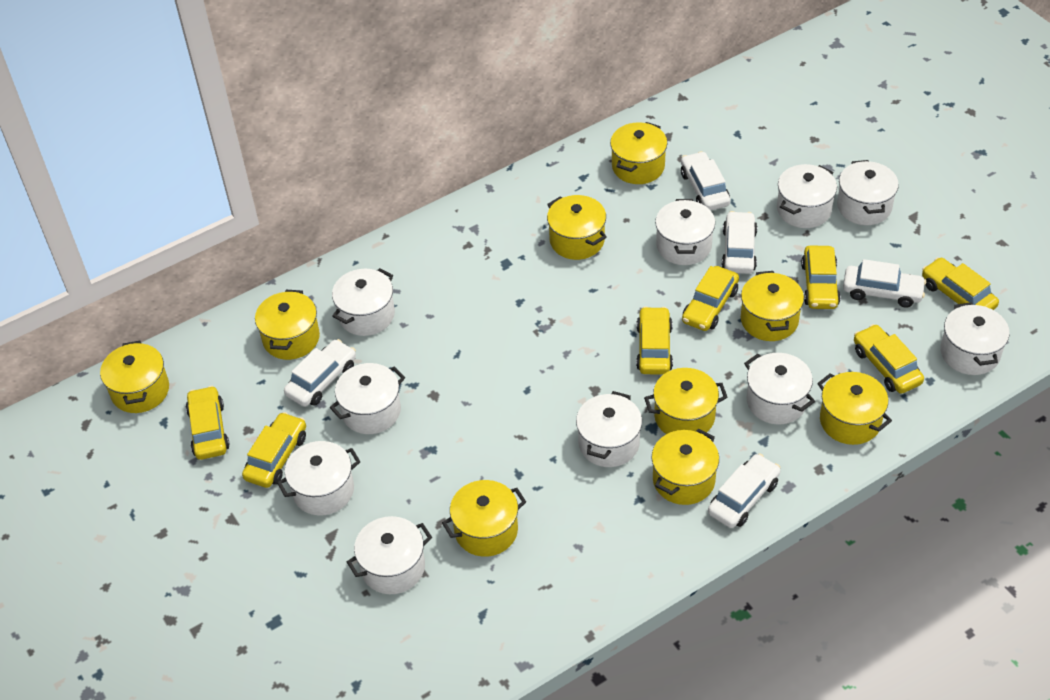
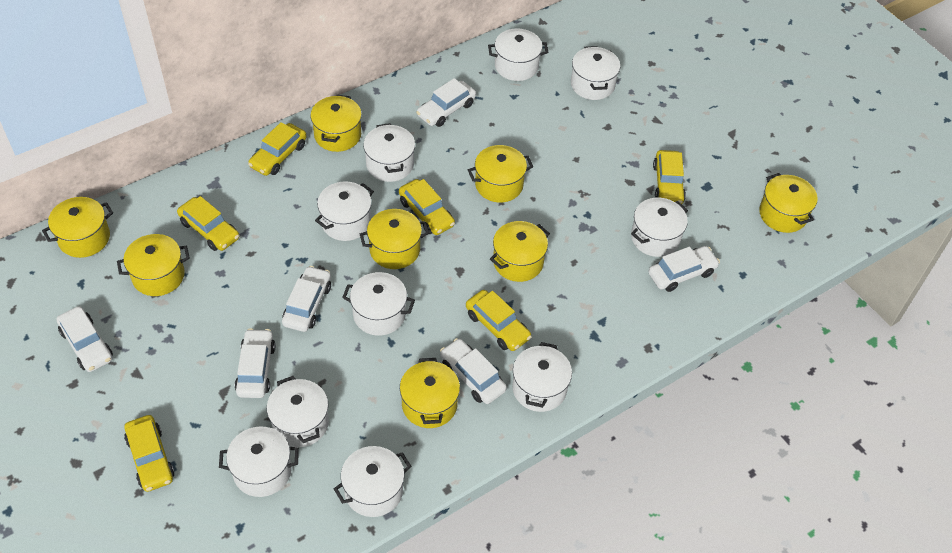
white car: [284,339,356,407] [681,151,730,211] [708,454,781,528] [722,211,757,274] [843,259,926,308] = 5 -> [56,306,113,372] [235,328,275,398] [282,266,331,332] [416,78,476,127] [440,338,507,404] [648,246,720,292] = 6
yellow car: [186,386,230,460] [242,412,306,488] [636,306,673,375] [682,266,739,331] [801,246,841,309] [854,324,924,394] [922,257,999,310] = 7 -> [124,415,174,492] [177,196,239,251] [248,122,307,176] [399,179,455,235] [466,290,532,351] [653,150,686,204] = 6
yellow pot: [100,341,169,413] [255,290,320,360] [442,480,526,557] [547,195,607,260] [610,122,667,184] [644,368,728,434] [652,428,719,505] [741,271,804,341] [817,372,892,445] = 9 -> [42,197,113,258] [117,234,190,296] [310,94,362,152] [360,209,429,269] [400,358,460,428] [468,145,533,203] [490,221,550,282] [759,173,818,233] = 8

